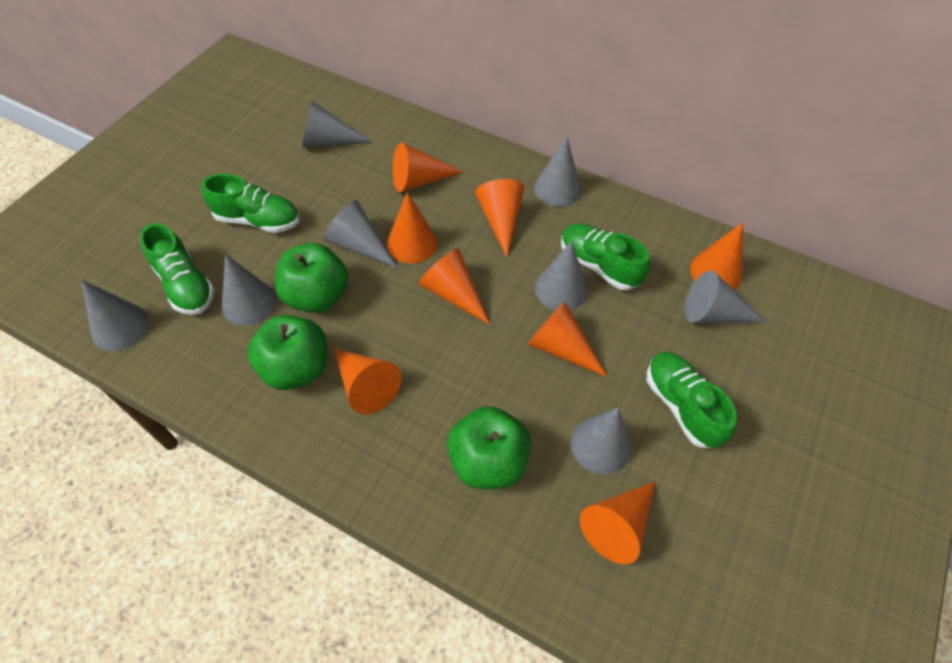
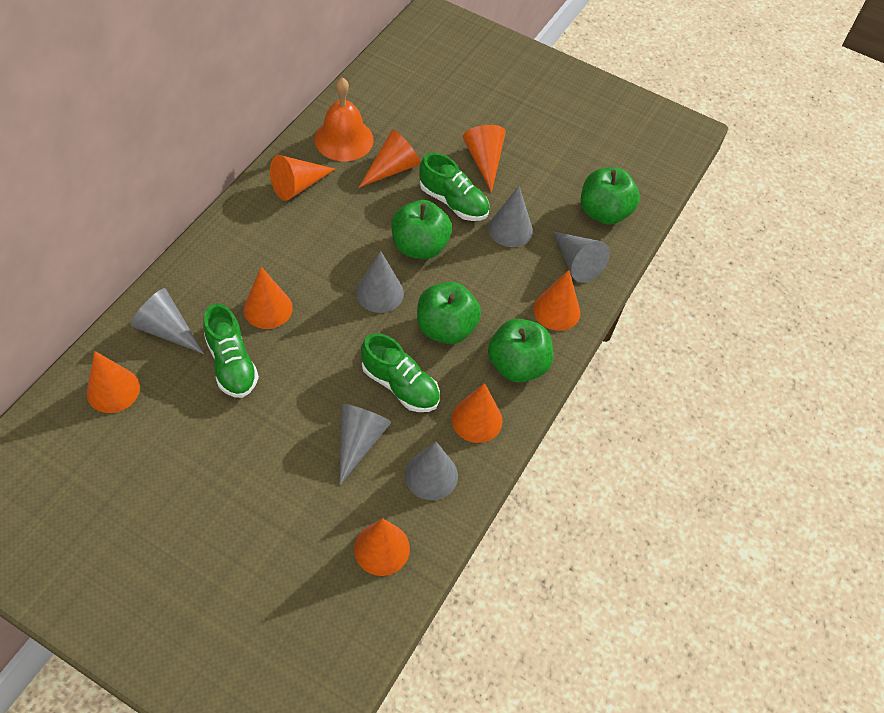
green apple: [247,315,327,390] [275,243,348,313] [447,406,531,489] = 3 -> [391,200,452,259] [417,282,481,344] [488,319,553,382] [581,167,640,225] = 4
green shoe: [140,223,215,315] [201,173,299,233] [561,223,650,290] [647,352,737,448] = 4 -> [203,303,259,398] [361,333,440,412] [420,153,489,221] = 3
grey cone: [81,280,149,351] [222,254,277,326] [302,100,372,147] [324,200,398,268] [534,136,581,207] [535,240,587,310] [571,407,631,474] [684,270,767,323] = 8 -> [131,288,204,354] [339,404,392,485] [356,251,404,313] [405,441,458,500] [488,186,533,247] [552,231,610,283] = 6
orange bell: none = 0 -> [315,77,374,161] = 1

